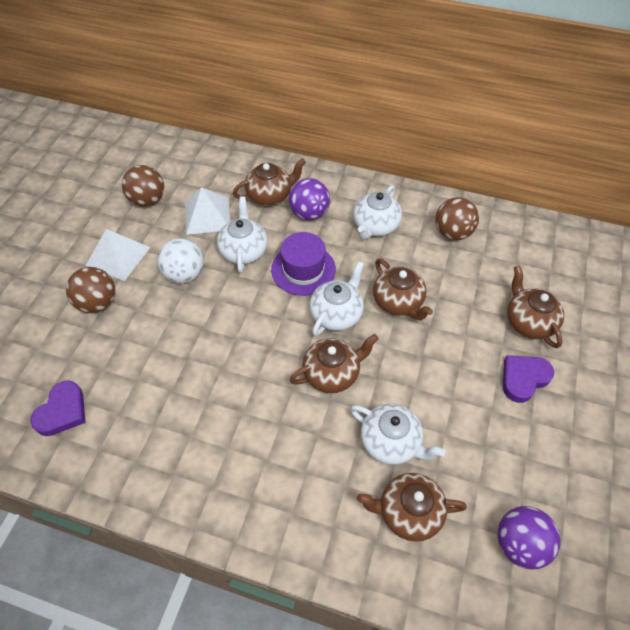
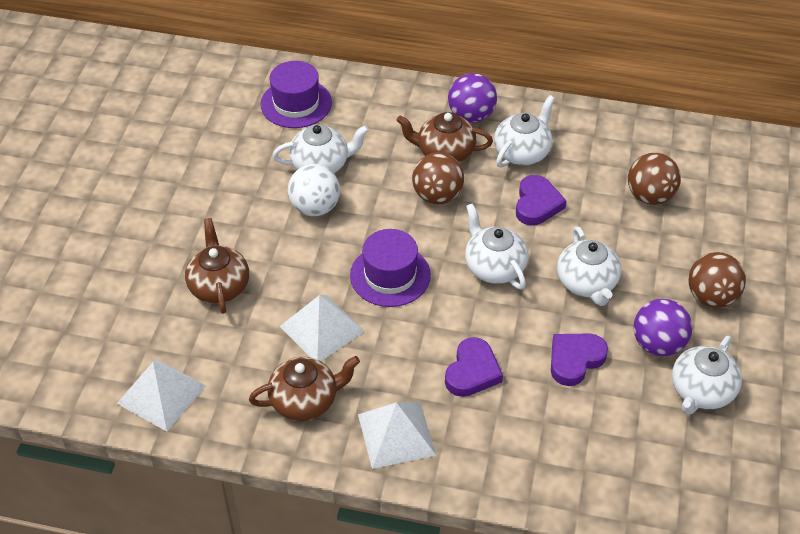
brown teapot: [233,158,306,206] [289,334,378,393] [357,473,467,542] [373,258,433,320] [507,266,564,348] = 5 -> [185,218,249,314] [249,356,360,421] [396,112,493,163] = 3
purple hat: [271,232,336,296] = 1 -> [260,61,332,128] [350,229,431,307] = 2
purple heart: [30,380,85,436] [503,355,554,403] = 2 -> [445,337,503,397] [516,175,567,226] [551,334,608,386] = 3
white pyramid: [85,229,151,281] [185,187,230,235] = 2 -> [117,359,206,432] [279,295,365,361] [358,402,436,469] = 3
white teapot: [217,196,267,273] [310,261,364,336] [350,404,446,465] [353,185,402,240] = 4 -> [273,124,369,173] [465,203,528,289] [494,95,555,168] [557,227,621,306] [672,336,742,415] = 5

